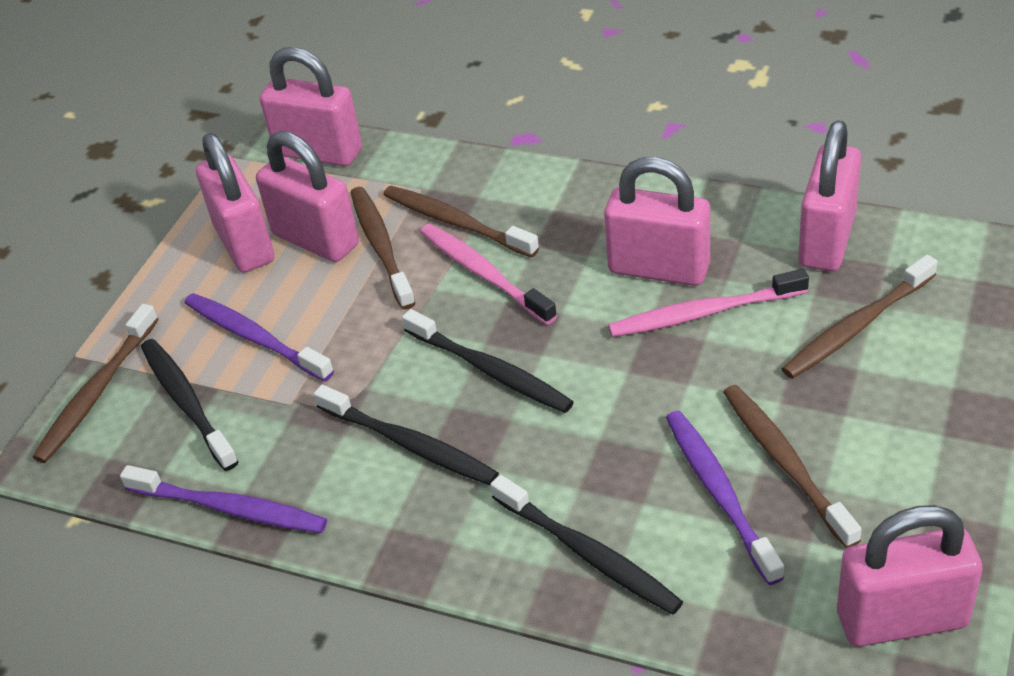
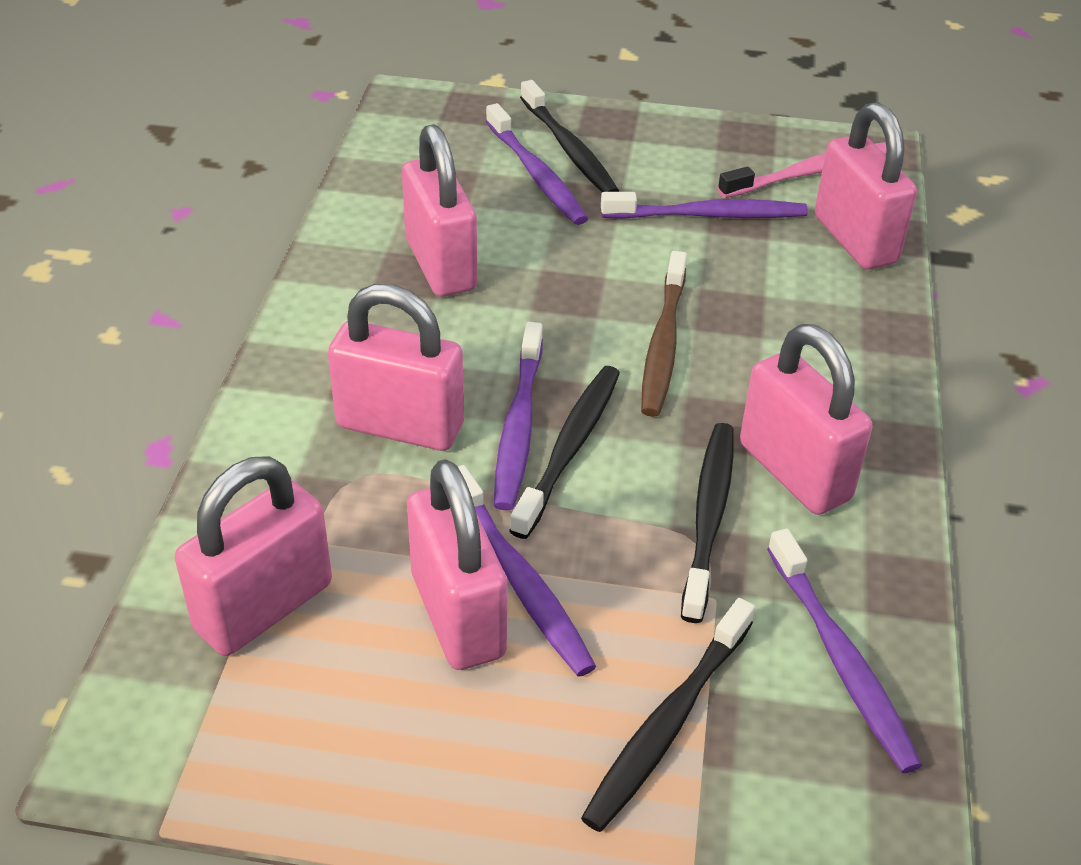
brown toothbrush: [32,304,158,463] [351,187,415,309] [383,186,539,258] [723,385,862,548] [782,254,938,379] = 5 -> [641,251,687,417] = 1
pink toothbrush: [420,224,557,325] [608,269,809,337] = 2 -> [718,142,887,198] = 1
purple toothbrush: [120,465,327,533] [185,293,334,382] [666,411,784,585] = 3 -> [458,465,596,677] [486,103,588,225] [494,322,543,511] [601,192,808,219] [767,529,922,773] = 5

